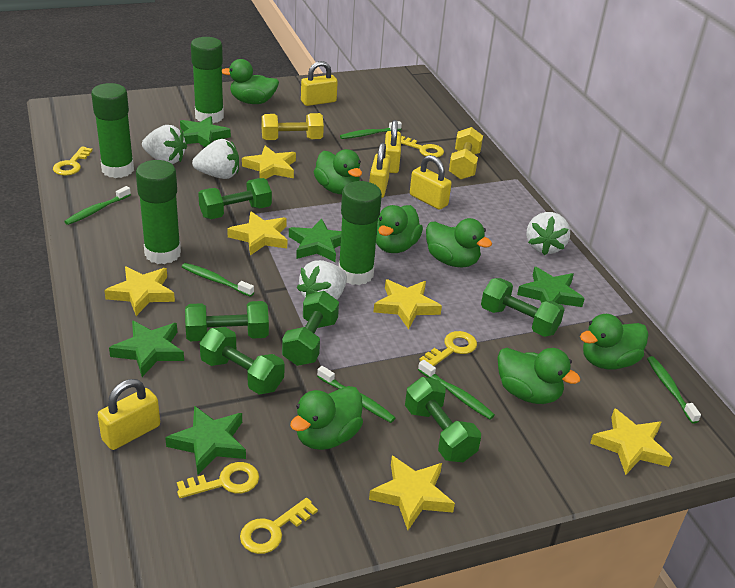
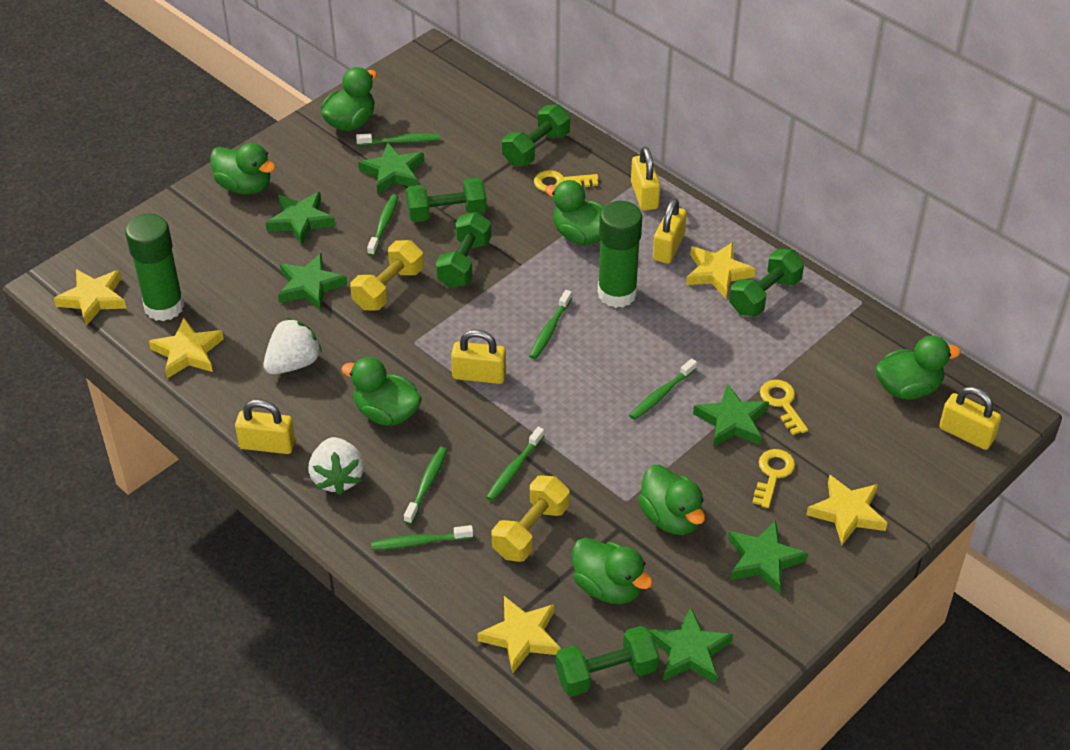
green dumbbell: [185,301,269,341] [198,178,272,219] [200,327,284,395] [282,291,339,366] [405,377,481,462] [481,278,565,337] = 6 -> [406,178,487,222] [436,212,491,288] [502,105,570,166] [555,626,659,696] [729,249,804,317] = 5
green glue stick: [91,83,134,178] [136,160,181,264] [191,37,224,123] [339,181,382,285] = 4 -> [125,214,184,321] [598,201,642,308] = 2
green star: [109,320,184,377] [165,406,246,475] [180,116,231,147] [289,218,341,262] [517,267,585,307] = 5 -> [266,192,335,246] [278,253,347,311] [358,142,424,194] [649,607,733,683] [693,384,769,447] [728,520,808,594] = 6
green toothbrush: [64,186,131,225] [182,263,254,297] [317,366,395,423] [340,121,402,139] [418,360,495,420] [647,356,701,424] = 6 -> [356,133,440,146] [367,195,398,256] [371,525,473,550] [404,447,447,524] [486,427,544,501] [529,290,572,359] [629,359,697,420] = 7
white strawberry: [142,125,187,164] [192,139,239,179] [297,260,347,300] [527,212,570,255] = 4 -> [264,318,322,374] [308,437,364,495] = 2
yellow key: [53,146,93,175] [177,462,259,498] [240,498,318,554] [401,136,444,157] [419,331,477,366] = 5 -> [534,170,599,192] [752,449,795,508] [760,380,808,435] = 3
yellow star: [104,266,175,316] [227,211,287,255] [242,146,296,179] [369,456,455,530] [374,280,442,329] [590,408,672,475] = 6 -> [54,269,127,326] [149,318,224,378] [478,596,561,674] [686,242,756,298] [806,475,888,545] = 5

